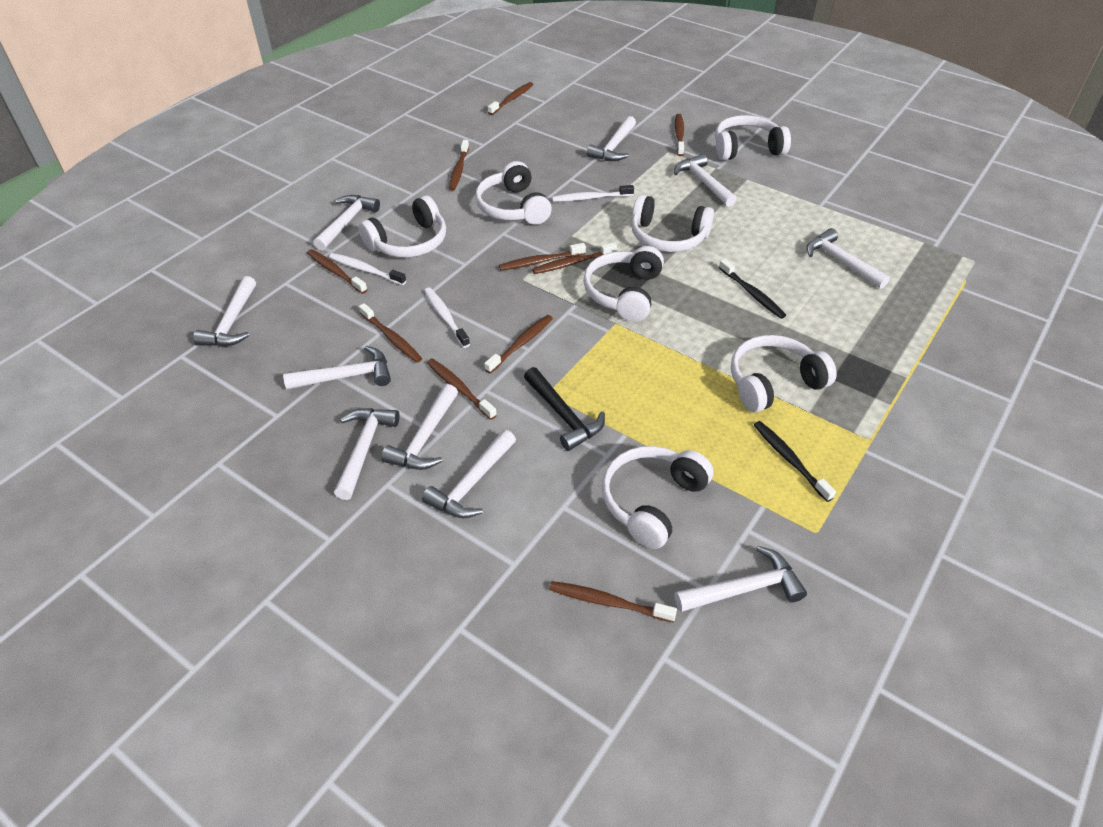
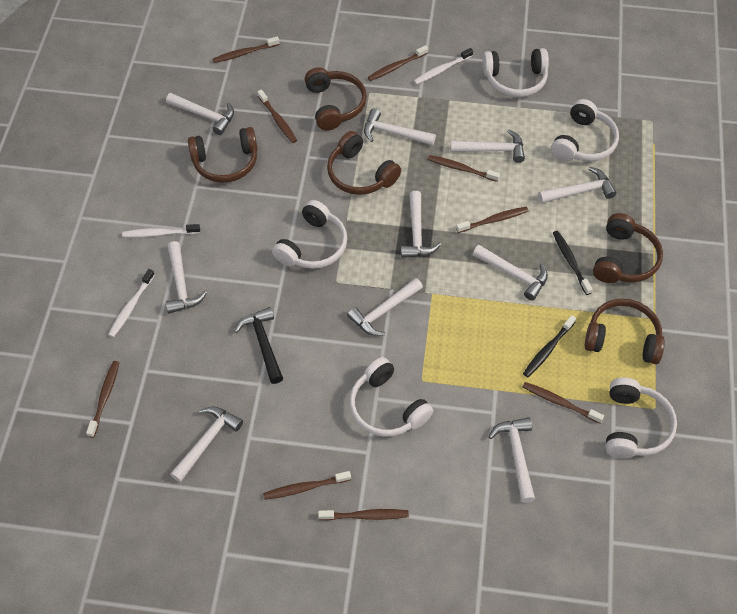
brown headphones: none = 0 -> [188,127,257,183] [304,67,367,131] [327,131,401,195] [585,299,665,364] [593,213,663,283] = 5
brown toothbrush: [307,249,367,294] [359,303,422,363] [427,358,497,420] [449,140,469,191] [484,315,553,373] [488,82,533,115] [499,243,586,270] [532,242,617,274] [549,581,677,622] [675,114,684,156] = 10 -> [86,361,120,438] [213,36,280,63] [257,89,297,143] [263,471,351,500] [318,509,409,521] [368,45,428,81] [428,155,500,182] [456,207,529,233] [523,382,604,423] = 9
white headphones: [359,195,446,257] [475,161,552,225] [583,246,664,322] [602,446,714,549] [631,195,714,252] [715,115,791,160] [731,335,837,413] = 7 -> [272,200,347,269] [350,357,433,437] [482,48,549,97] [551,99,619,162] [605,377,677,458] = 5

